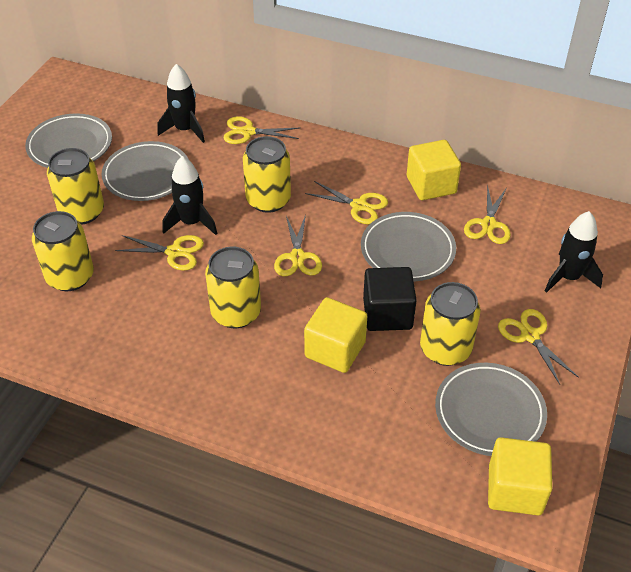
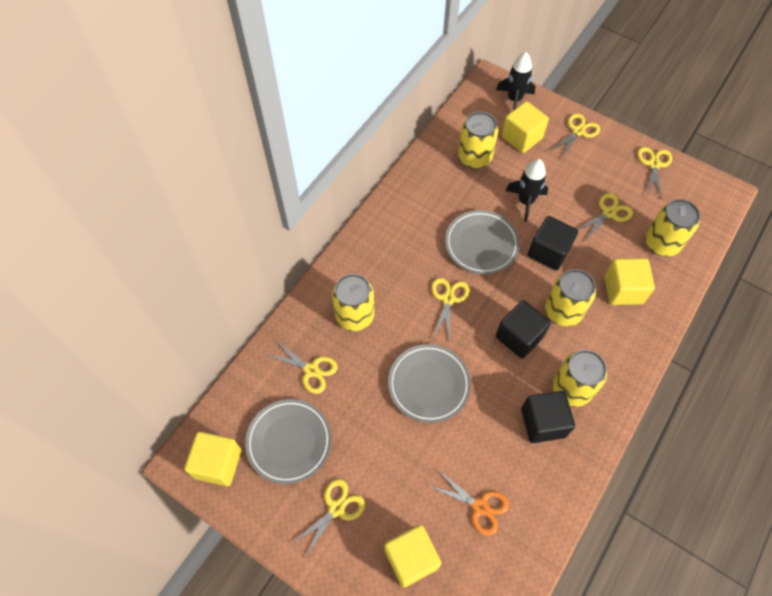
black cube: [363,267,417,331] = 1 -> [496,300,551,359] [521,391,575,443] [528,216,578,271] = 3
black rocket: [158,64,205,143] [163,156,217,235] [545,211,603,293] = 3 -> [496,52,535,110] [505,159,548,222] = 2
grey plate: [25,113,112,168] [101,141,189,201] [361,212,456,281] [435,363,547,456] = 4 -> [245,399,332,484] [388,344,471,423] [445,210,520,274] = 3
orange scissors: none = 0 -> [429,469,509,536] = 1
yellow cube: [304,297,367,373] [407,140,461,200] [488,437,552,515] = 3 -> [184,432,241,486] [384,525,441,588] [502,101,549,153] [604,258,655,305] = 4

